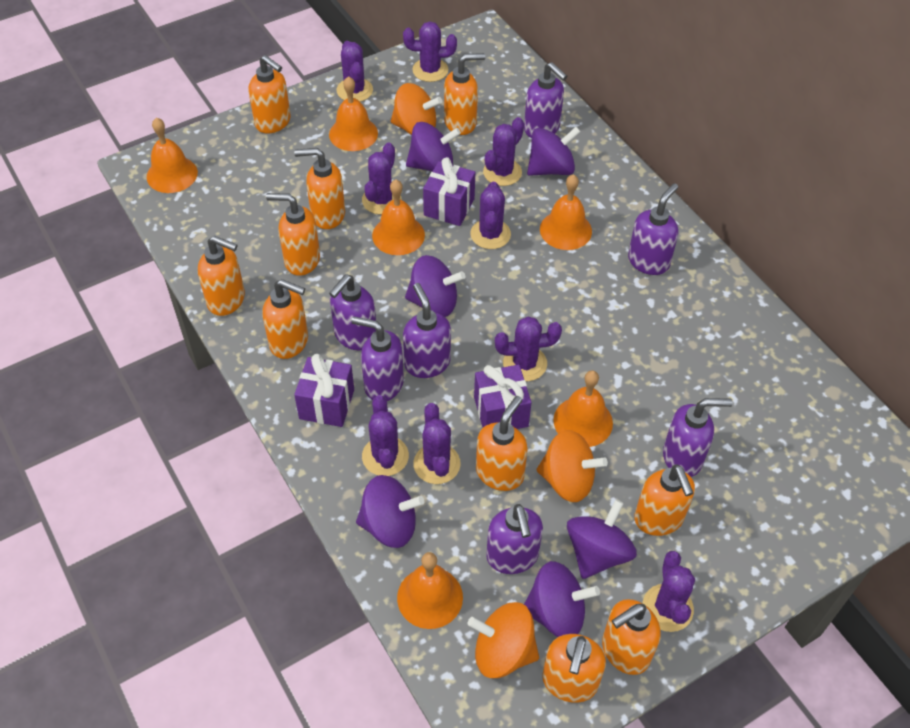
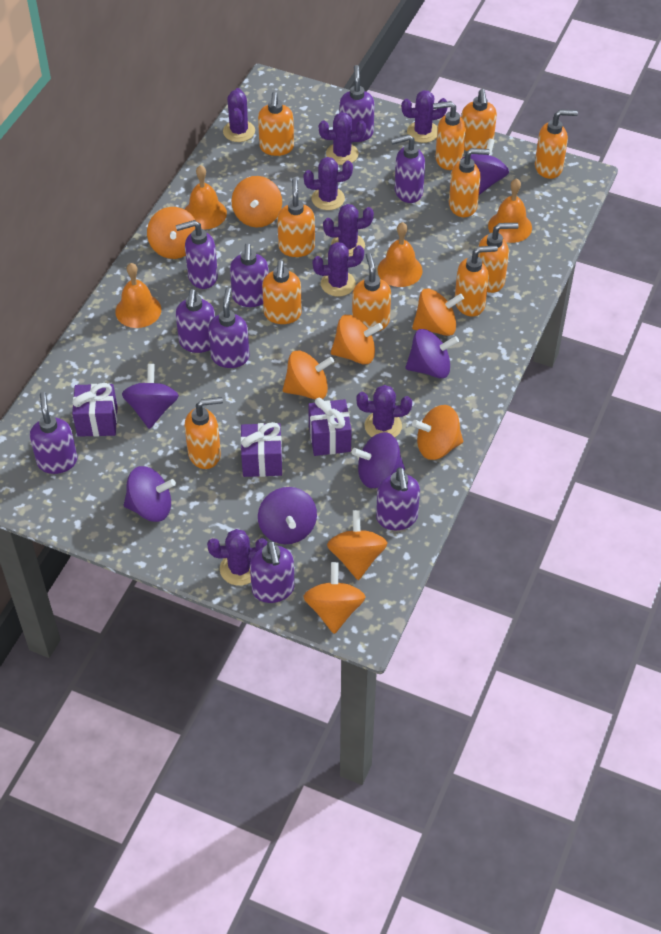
orange bell: [147,118,198,193] [329,76,378,151] [372,180,425,255] [397,552,463,629] [540,174,592,250] [554,370,613,447] = 6 -> [115,263,161,328] [184,165,227,230] [377,222,423,287] [488,178,532,243] = 4
orange soap dispenser: [198,236,245,316] [248,55,291,133] [262,279,308,359] [266,193,320,276] [294,148,345,229] [444,53,485,135] [476,396,528,491] [542,634,606,703] [602,599,661,675] [634,464,695,536] = 10 -> [184,397,223,469] [258,92,294,156] [262,260,302,324] [277,178,315,257] [352,253,391,331] [433,101,466,170] [449,148,490,217] [455,245,498,317] [461,89,497,151] [478,223,518,293] [535,109,578,179] = 11
orange spinning top: [391,83,442,135] [467,602,539,678] [537,430,608,502] = 3 -> [147,207,196,259] [232,176,282,227] [283,351,334,400] [303,562,365,634] [327,510,387,580] [331,315,383,364] [412,289,464,336] [412,405,463,460] = 8
purple cactus: [336,41,373,102] [362,143,402,215] [362,395,409,476] [403,22,457,82] [413,403,461,484] [470,182,511,249] [483,117,524,186] [495,317,562,381] [643,551,695,632] = 9 -> [207,529,267,586] [223,88,255,142] [303,157,353,210] [313,242,364,297] [319,112,366,165] [323,204,374,257] [357,385,412,437] [402,90,448,143] = 8
purple soap dispenser: [329,275,376,350] [352,316,404,401] [403,283,451,378] [486,504,543,574] [524,62,567,138] [628,183,678,275] [663,398,733,477] = 7 -> [30,392,77,474] [176,220,218,289] [176,289,215,353] [208,287,250,368] [230,243,269,307] [250,540,295,603] [339,65,375,142] [376,467,420,530] [391,134,425,203] = 9

